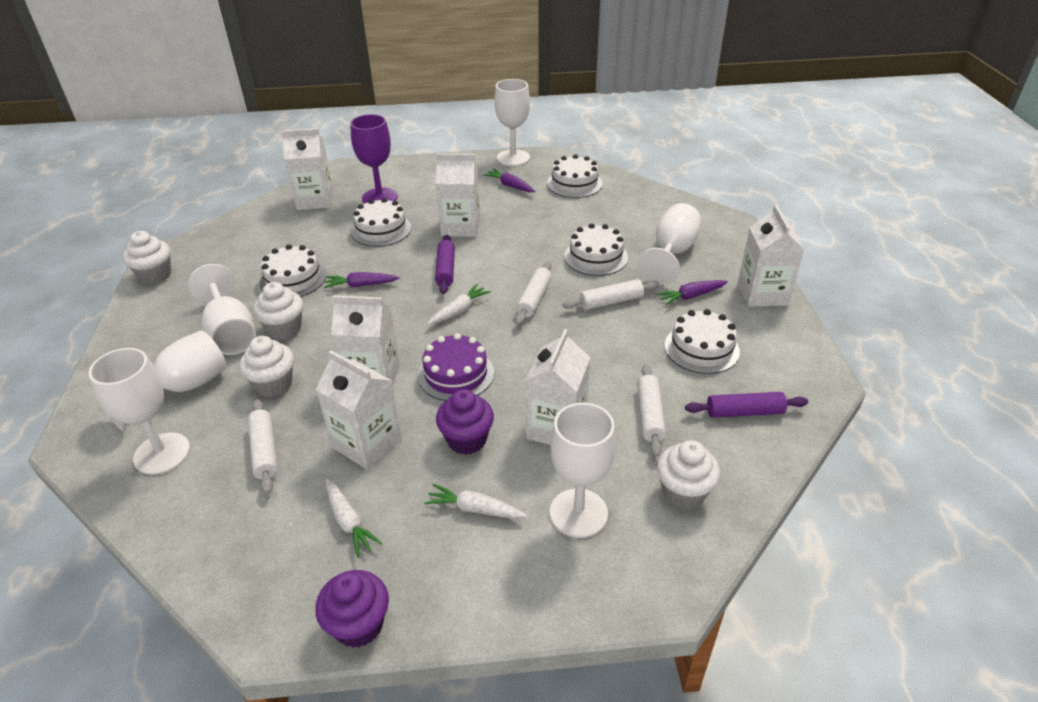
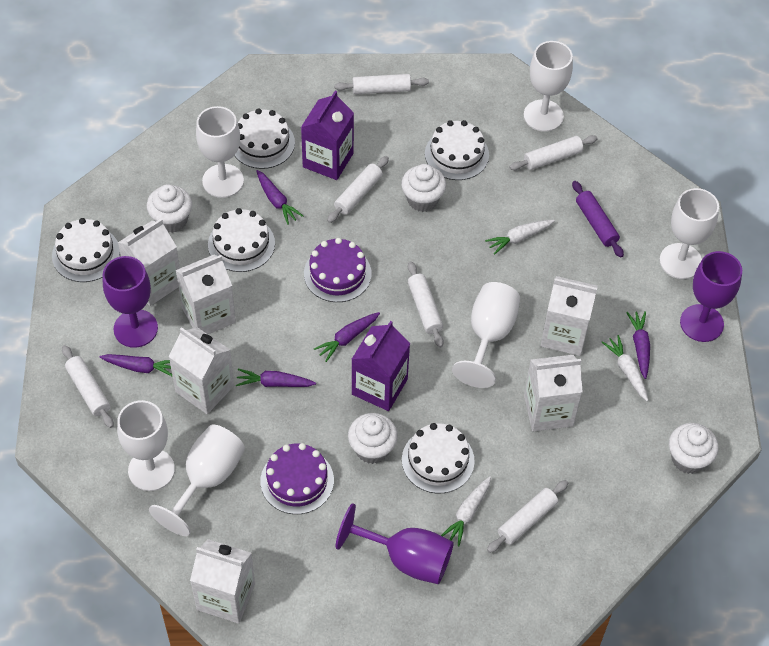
purple cake: [418,333,494,401] = 1 -> [260,443,334,514] [304,238,372,302] = 2
purple carrot: [324,272,400,288] [483,169,535,192] [656,280,728,305] = 3 -> [99,354,173,377] [236,369,316,387] [256,170,303,225] [314,312,380,362] [626,311,650,379] = 5
purple carton: none = 0 -> [301,91,354,180] [352,321,410,411] = 2
purple cupcake: [315,570,389,648] [436,389,494,455] = 2 -> none = 0
purple goblet: [350,114,398,204] = 1 -> [103,256,158,348] [336,503,454,584] [680,251,742,342] = 3
purple rolling pin: [435,235,455,294] [685,392,808,418] = 2 -> [572,181,624,258] = 1
white rolling pin: [248,399,278,494] [515,262,552,325] [563,279,660,310] [637,364,666,457] = 4 -> [62,345,114,428] [327,156,389,223] [334,74,429,94] [408,261,444,348] [487,480,568,553] [509,135,598,170] = 6

